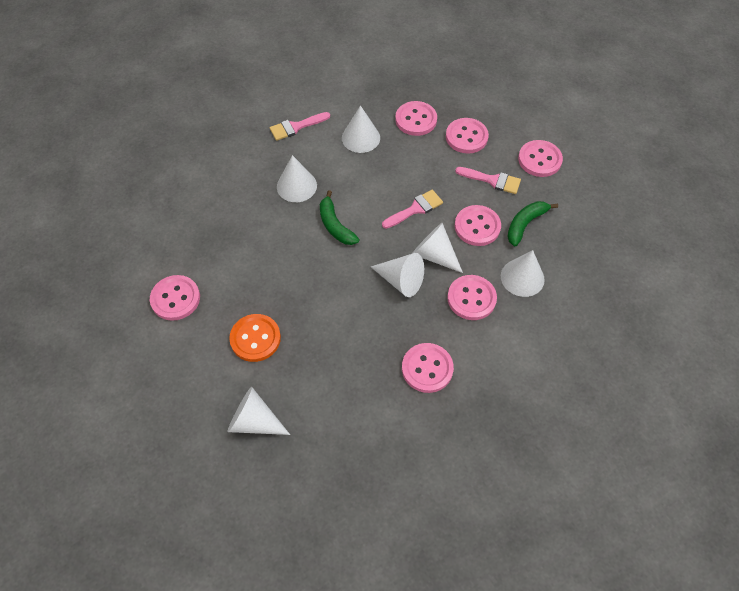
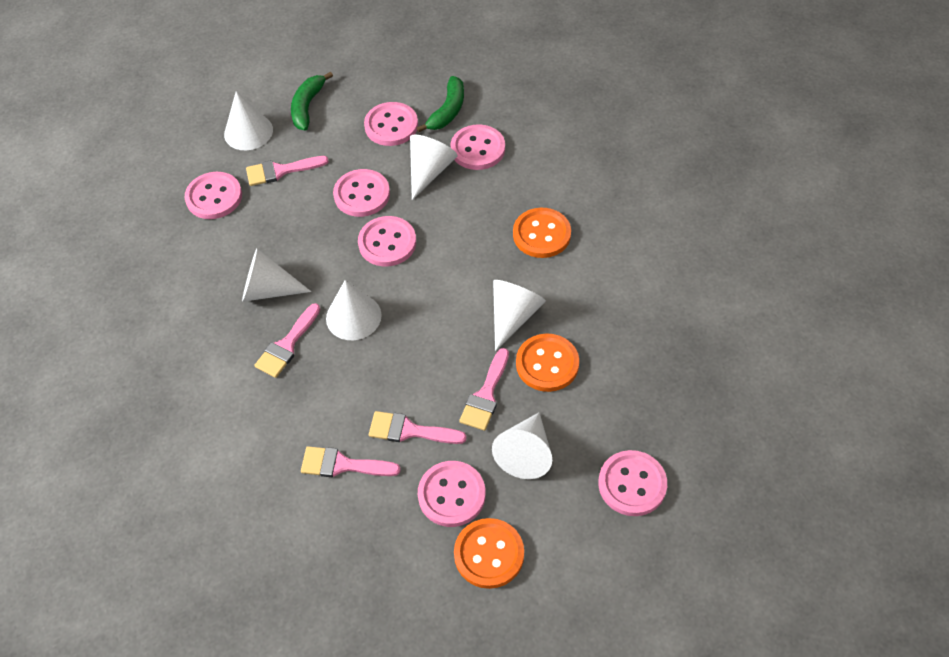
orange button: [229,314,281,362] = 1 -> [454,518,524,589] [513,208,571,258] [516,334,579,392] = 3
pink brush: [270,112,330,141] [382,190,443,229] [455,167,521,194] = 3 -> [246,156,329,186] [254,303,320,378] [301,446,401,477] [369,411,467,444] [459,348,509,431] = 5

